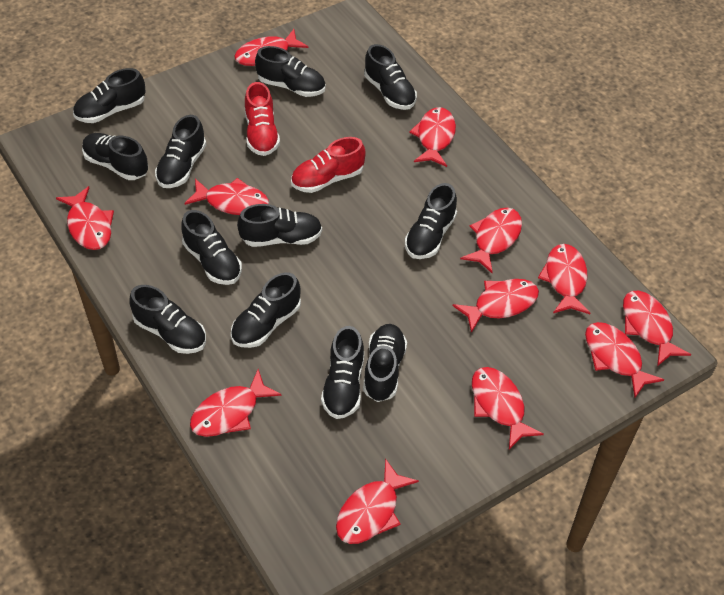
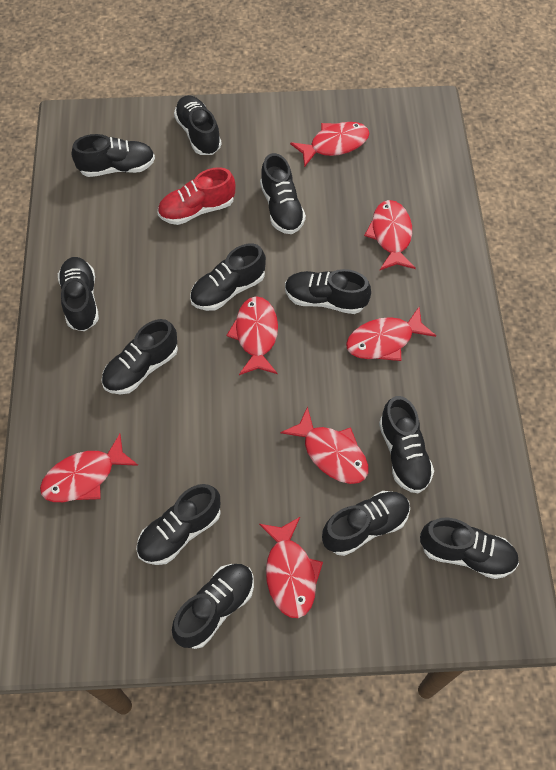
red fish: [56,186,114,250] [184,178,269,215] [190,369,282,437] [234,29,308,66] [336,458,419,544] [409,107,456,167] [452,279,539,333] [460,208,522,273] [472,367,544,449] [538,244,590,314] [585,322,665,398] [623,291,691,366] = 12 -> [40,434,138,502] [226,296,278,375] [259,517,323,618] [281,406,368,484] [290,122,369,168] [346,307,436,361] [364,200,416,270] = 7
red shoe: [245,82,280,156] [291,137,366,193] = 2 -> [158,167,236,225] = 1

